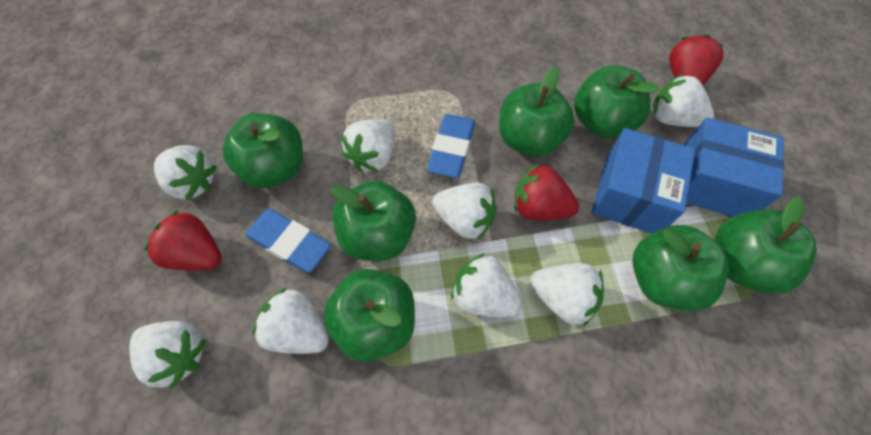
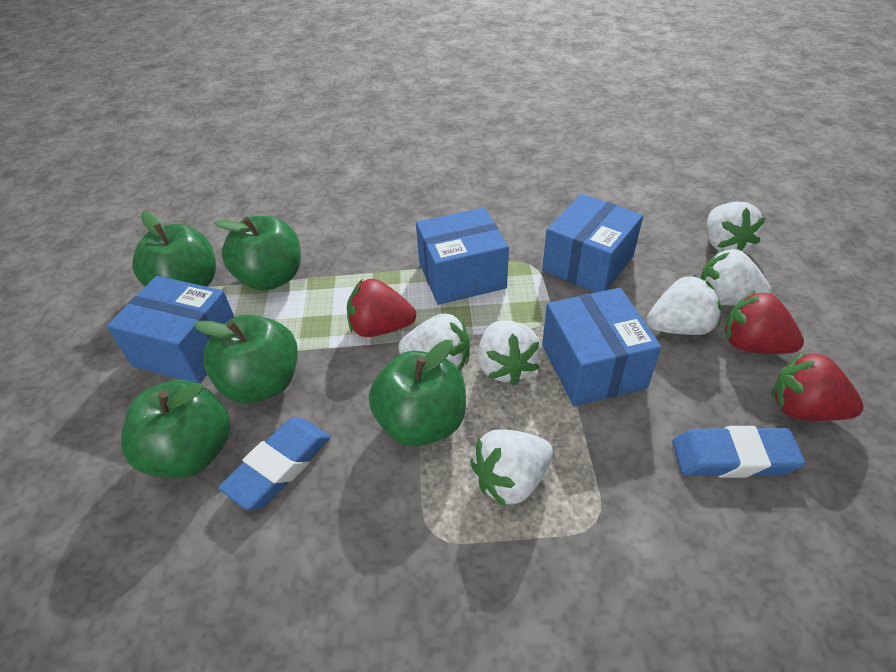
blue box: [591,128,695,234] [684,118,784,217] = 2 -> [106,276,234,383] [416,207,509,305] [542,194,643,293] [542,288,662,406] = 4
green apple: [222,113,303,188] [323,269,415,362] [331,180,416,261] [499,67,575,157] [574,65,659,138] [632,225,729,311] [715,196,817,294] = 7 -> [121,380,230,478] [132,211,216,287] [194,314,297,403] [215,216,301,291] [369,340,466,446] = 5
white strawberry: [130,321,206,389] [154,145,217,201] [252,288,329,354] [341,119,395,172] [432,182,497,240] [451,253,522,317] [530,263,604,327] [653,74,714,127] = 8 -> [398,314,470,371] [470,429,553,507] [478,320,541,385] [647,275,722,335] [700,248,772,305] [707,202,765,252] = 6

